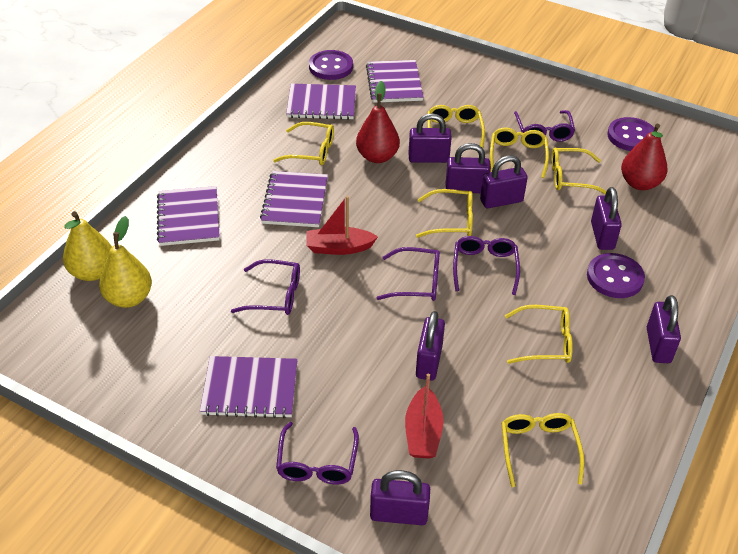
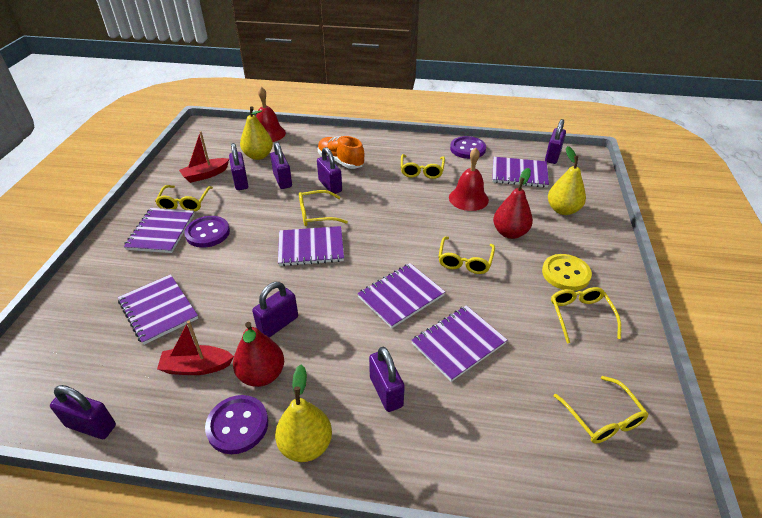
orange shoe: none = 0 -> [318,136,364,169] = 1
purple glasses: [231,259,300,315] [276,422,359,484] [377,247,440,301] [453,236,520,295] [514,110,575,142] = 5 -> none = 0
purple notebook: [157,186,220,246] [200,356,298,419] [260,171,328,227] [286,84,356,120] [366,60,423,103] = 5 -> [118,274,198,345] [124,208,195,253] [278,226,344,266] [357,263,445,328] [411,305,507,382] [492,157,549,188] = 6
red bell: none = 0 -> [256,87,286,142] [449,148,489,211] = 2
yellow button: none = 0 -> [542,254,592,291] = 1
yellow glasses: [273,122,334,165] [416,189,473,238] [427,105,485,148] [490,128,549,178] [501,413,585,487] [505,305,573,364] [551,147,606,194] = 7 -> [155,185,213,212] [299,190,348,226] [401,154,445,179] [438,237,495,274] [551,287,621,344] [554,376,648,444] = 6
yellow pear: [63,211,112,281] [99,216,152,308] = 2 -> [240,106,273,160] [275,365,332,462] [548,146,586,215] = 3

